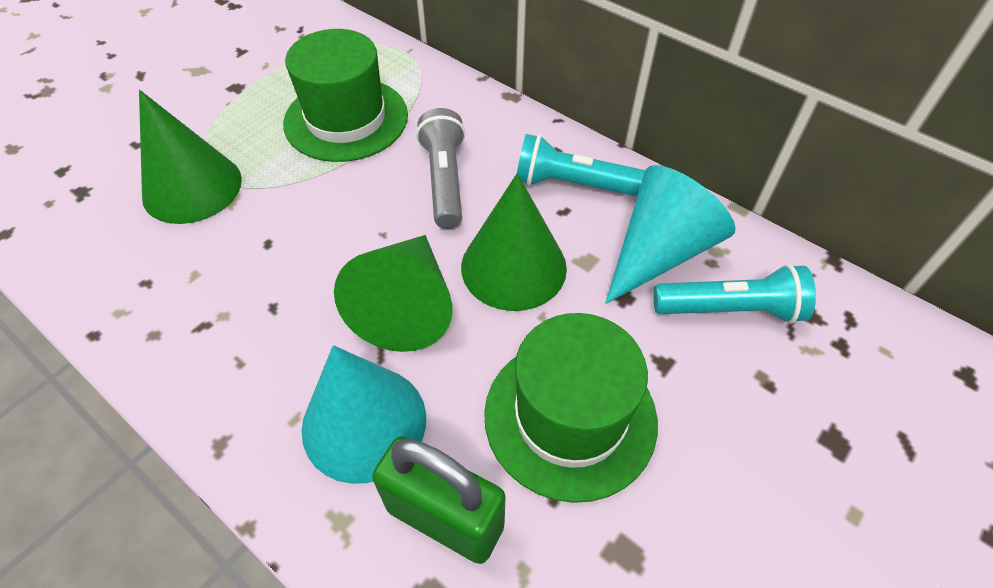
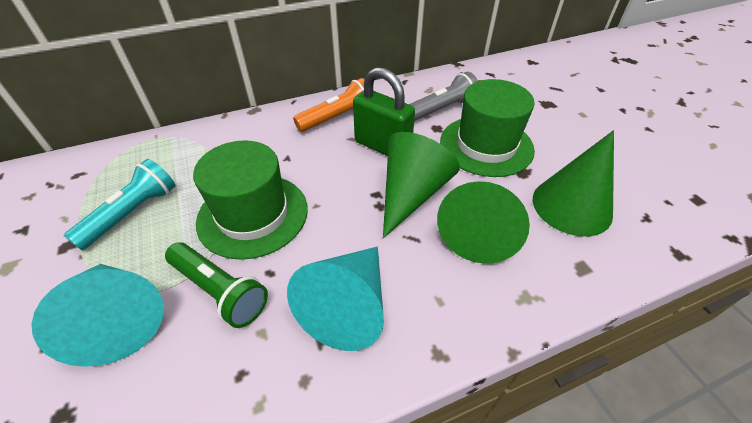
green flashlight: none = 0 -> [165,242,268,328] = 1
orange flashlight: none = 0 -> [293,78,365,132] = 1
turquoise flashlight: [517,134,645,196] [653,264,816,324] = 2 -> [64,159,176,250] = 1

